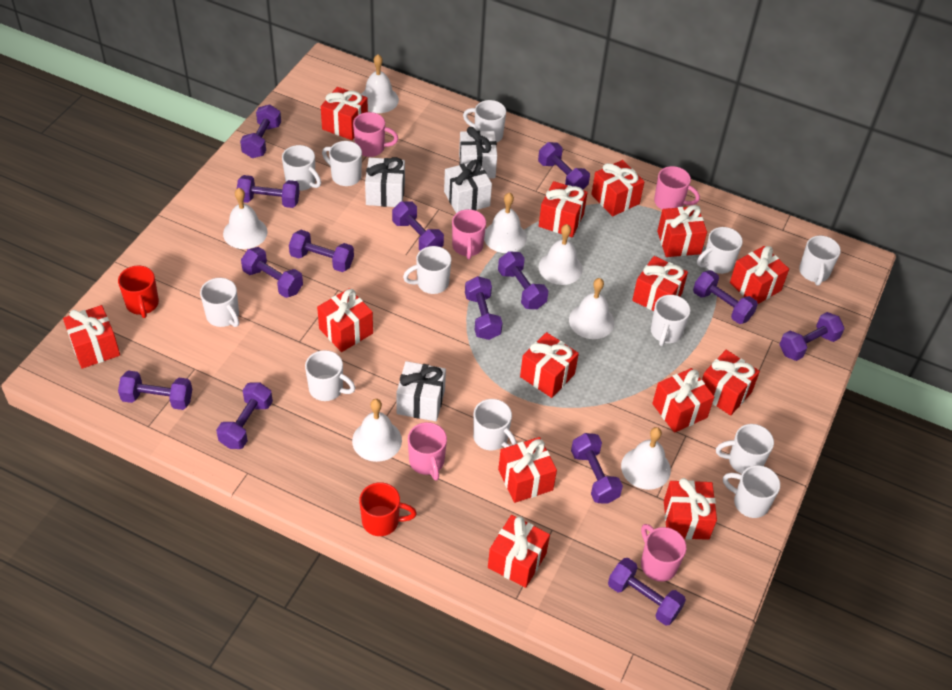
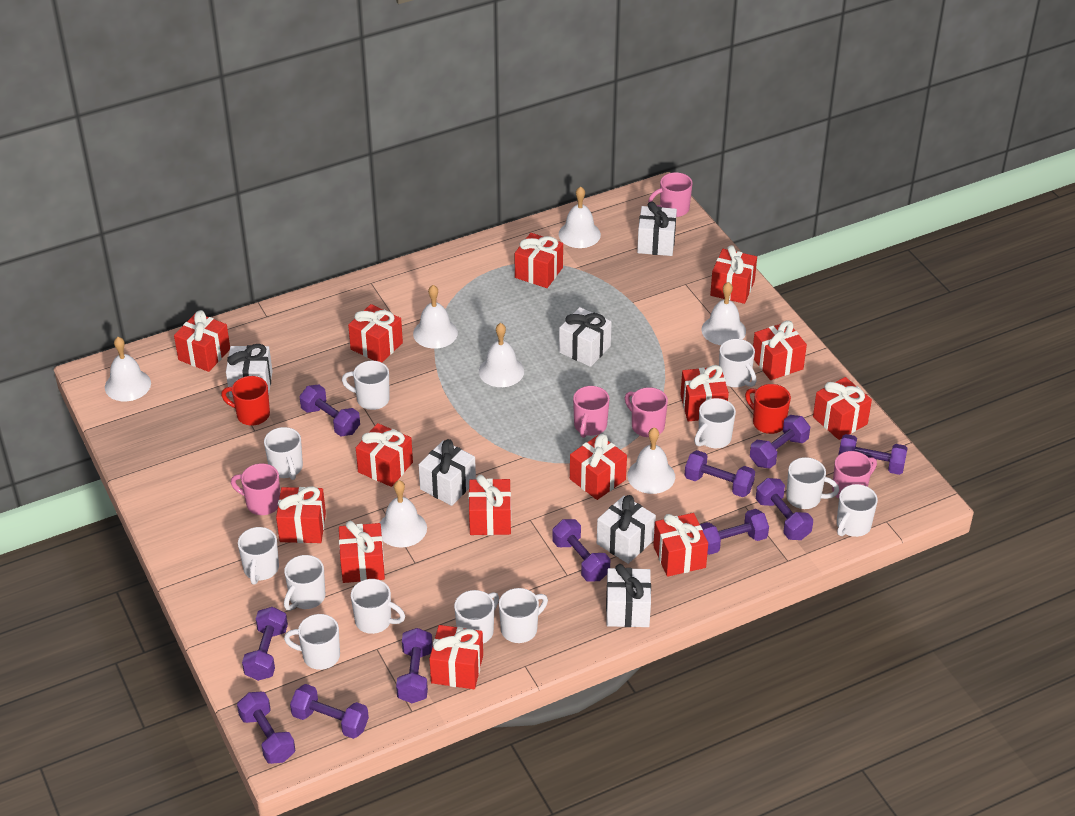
purple dumbbell: [118,370,192,410] [216,382,273,449] [237,175,300,208] [240,105,281,158] [241,247,303,298] [289,230,354,272] [392,201,444,251] [465,276,503,340] [498,251,548,309] [538,142,590,189] [571,433,623,504] [608,558,686,626] [693,270,758,324] [779,312,845,361] = 14 -> [237,692,295,764] [242,607,288,681] [290,684,369,739] [299,384,360,436] [396,628,433,703] [552,519,611,582] [684,450,755,497] [700,509,769,555] [750,415,810,469] [756,478,813,540] [838,434,908,475] = 11
white gift: [365,157,405,207] [396,361,446,421] [444,160,492,213] [459,127,497,178] = 4 -> [226,344,272,397] [419,439,476,506] [559,307,612,367] [597,495,656,564] [606,564,651,627] [637,201,677,256] = 6

